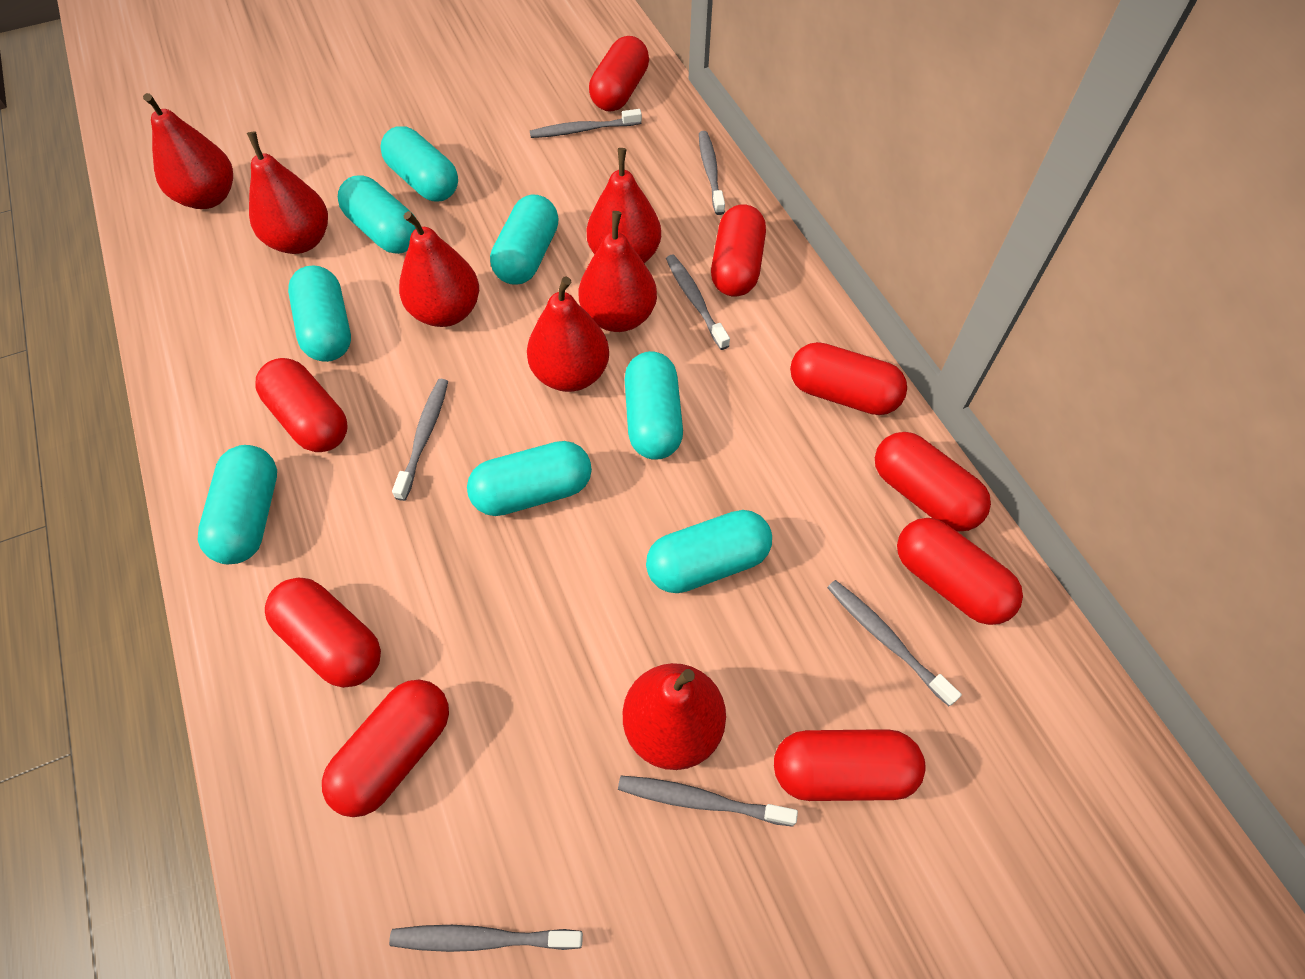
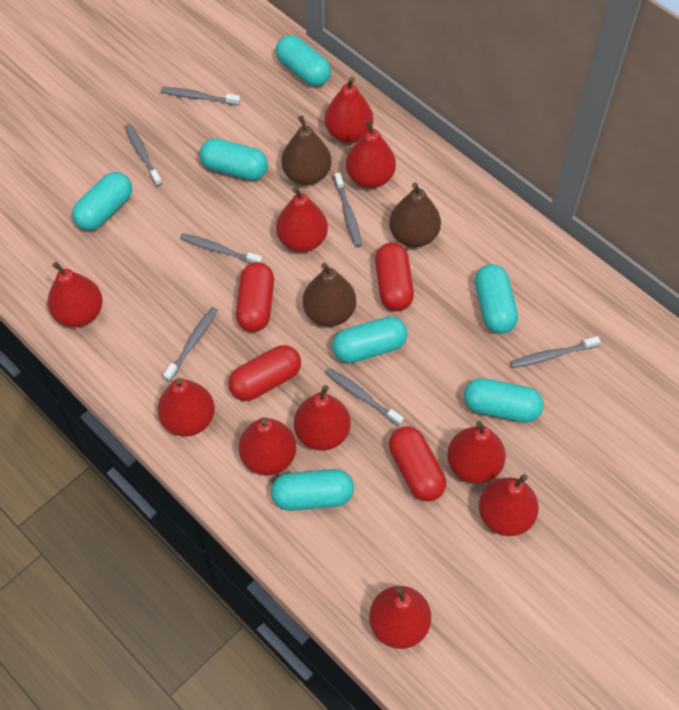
brown pear: none = 0 -> [281,115,331,185] [303,263,356,326] [389,182,441,247] = 3
red capsule: [256,358,348,452] [265,578,381,688] [322,680,449,817] [589,36,649,112] [711,205,766,297] [774,729,926,801] [790,342,907,415] [875,432,991,532] [897,518,1023,625] = 9 -> [228,345,301,401] [236,262,274,332] [375,243,414,311] [389,426,446,501] = 4
red pear: [143,93,233,209] [247,132,328,254] [399,211,479,327] [527,276,609,392] [578,211,657,332] [587,148,661,263] [623,663,726,770] = 7 -> [48,262,103,327] [157,378,215,437] [239,417,296,476] [276,186,328,252] [294,385,351,451] [325,77,373,143] [346,119,396,188] [369,586,431,649] [447,421,506,484] [479,474,539,536] = 10
turquoise capsule: [198,445,277,564] [288,265,351,362] [338,175,416,254] [380,126,458,202] [467,441,592,516] [490,194,558,285] [625,351,683,460] [646,510,772,593] = 8 -> [72,172,132,231] [199,138,268,180] [271,469,354,511] [276,35,331,86] [332,316,407,363] [464,378,544,422] [475,264,518,334] = 7

